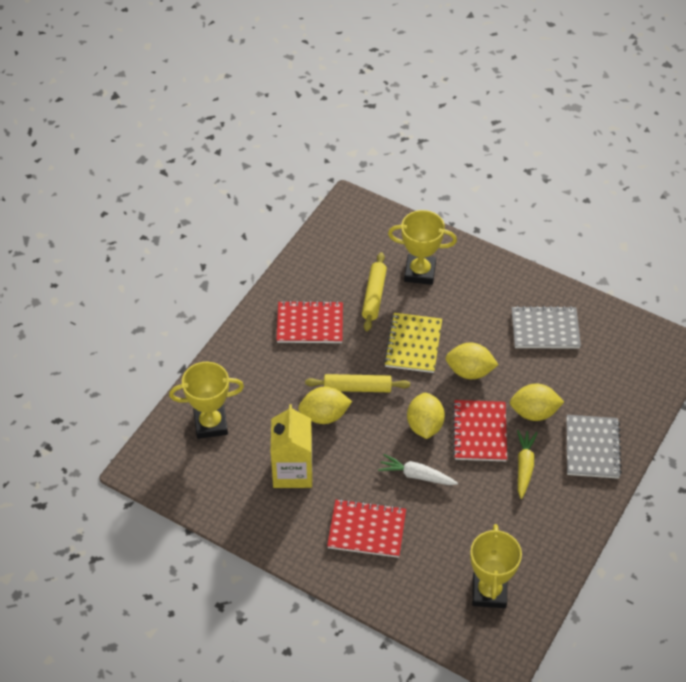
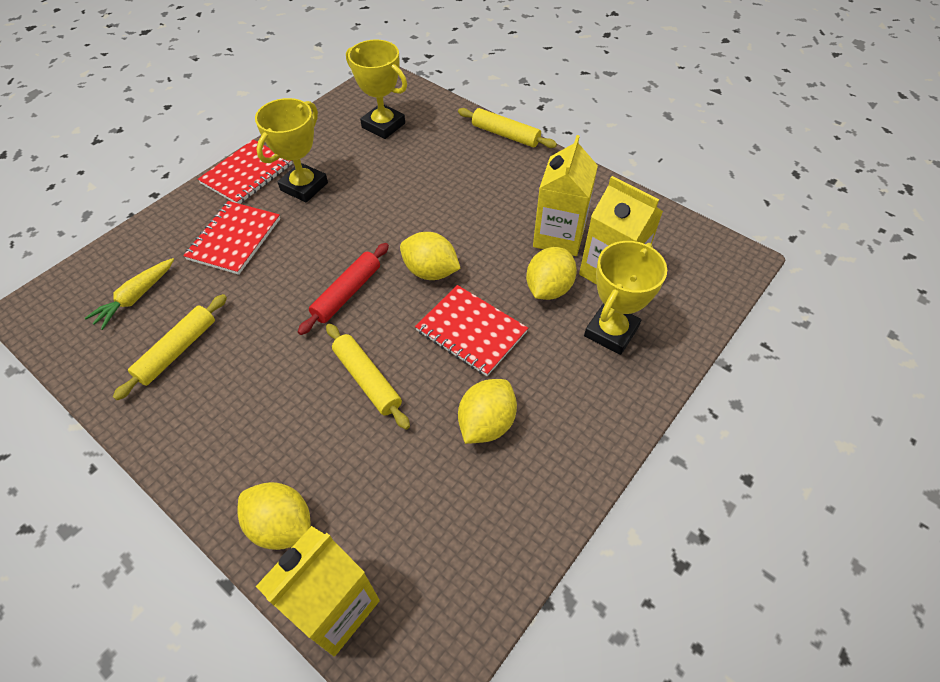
grey notebook: [512,306,581,348] [567,415,622,479] = 2 -> none = 0
red rolling pin: none = 0 -> [298,243,389,335] = 1
white carrot: [378,454,458,485] = 1 -> none = 0
yellow carton: [271,404,312,488] = 1 -> [256,526,380,656] [533,135,598,256] [579,176,663,285] = 3
yellow notebook: [384,313,442,373] = 1 -> none = 0
yellow rolling pin: [305,374,410,392] [362,252,387,331] = 2 -> [113,294,227,400] [326,324,410,430] [458,108,557,148] = 3

